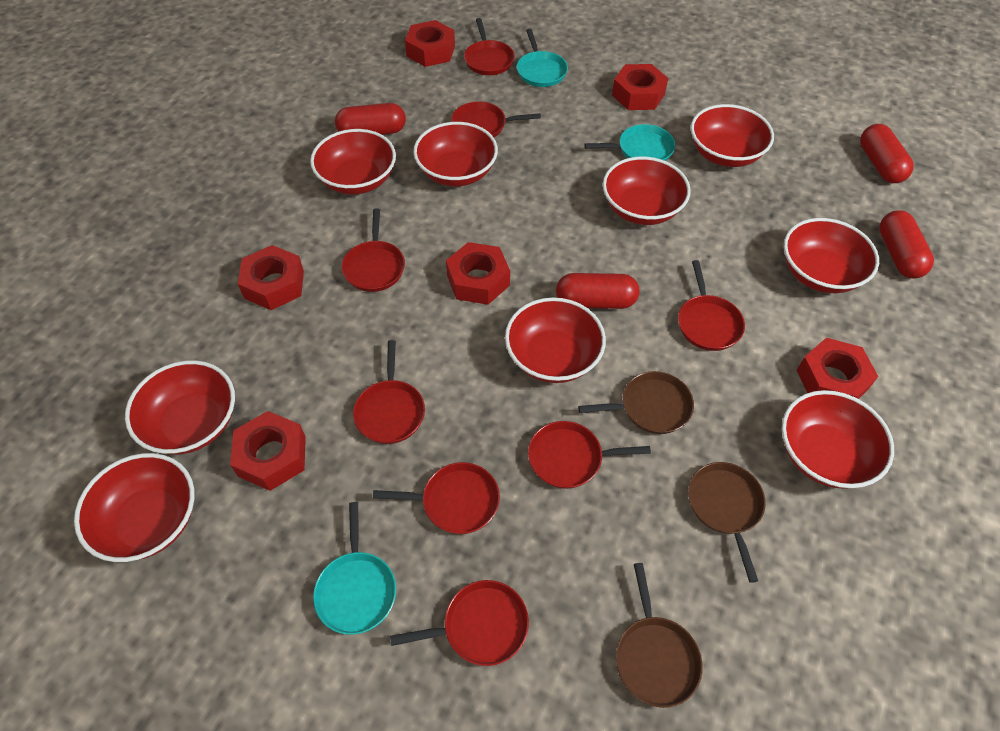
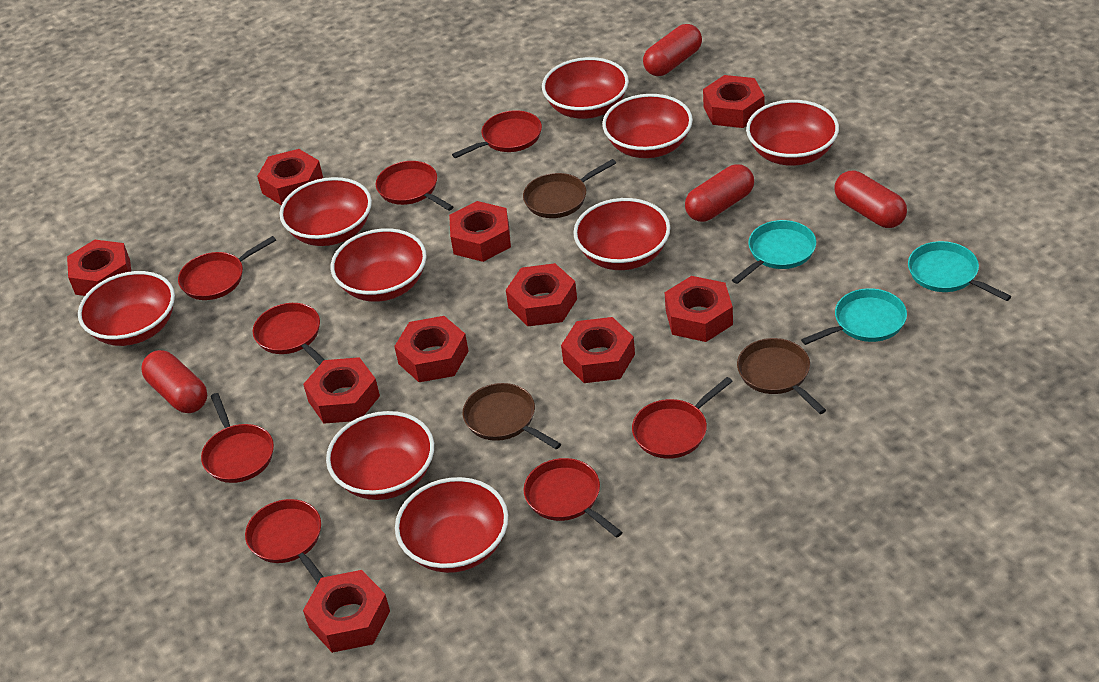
red nut: [230,411,306,491] [238,245,304,310] [405,20,455,67] [446,242,510,305] [612,64,668,110] [797,338,878,399] = 6 -> [67,240,131,296] [257,149,323,205] [303,357,380,424] [303,570,390,653] [394,316,469,382] [449,201,511,262] [506,263,577,326] [561,317,635,383] [665,276,733,342] [703,75,764,128] = 10

